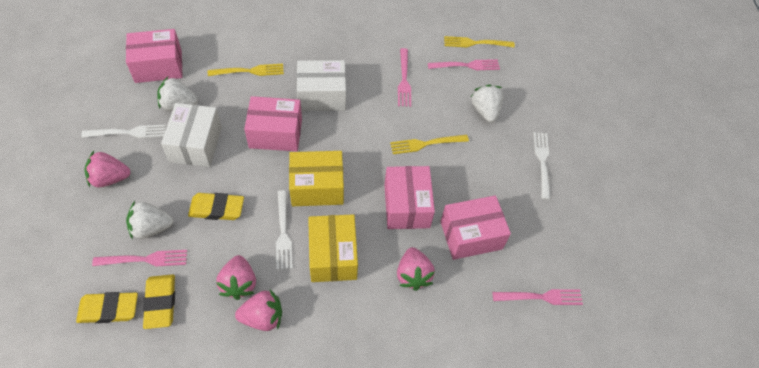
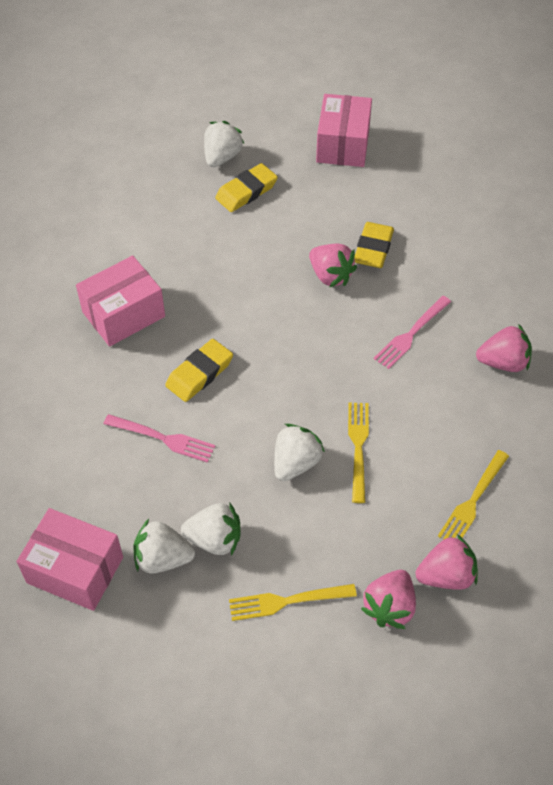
pink box: [126,29,183,83] [244,96,302,151] [384,166,435,229] [440,195,511,260] = 4 -> [16,508,123,611] [76,256,165,347] [316,94,372,167] = 3
pink fork: [92,250,187,266] [398,48,411,107] [428,59,500,70] [492,289,583,305] = 4 -> [103,414,215,463] [374,296,451,369] = 2
white box: [161,103,222,167] [297,60,346,111] = 2 -> none = 0
white fork: [81,125,166,138] [276,190,293,270] [533,132,550,200] = 3 -> none = 0
white strawberry: [126,201,173,240] [157,77,198,111] [471,84,504,122] = 3 -> [133,519,195,574] [181,502,241,556] [204,121,244,167] [274,424,325,481] = 4
yellow box: [289,151,344,206] [308,214,358,282] = 2 -> none = 0

